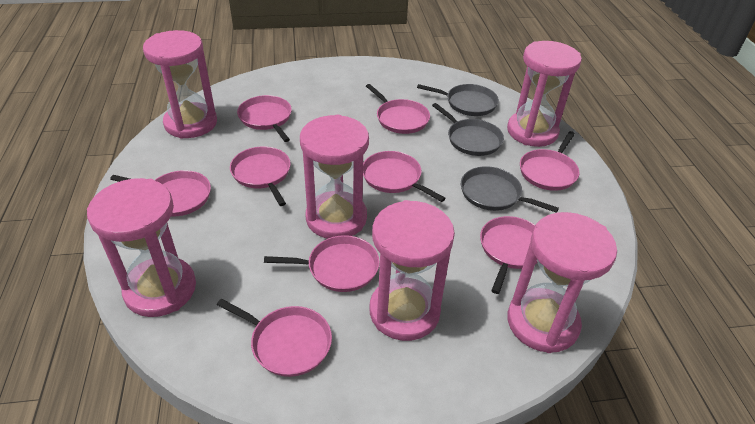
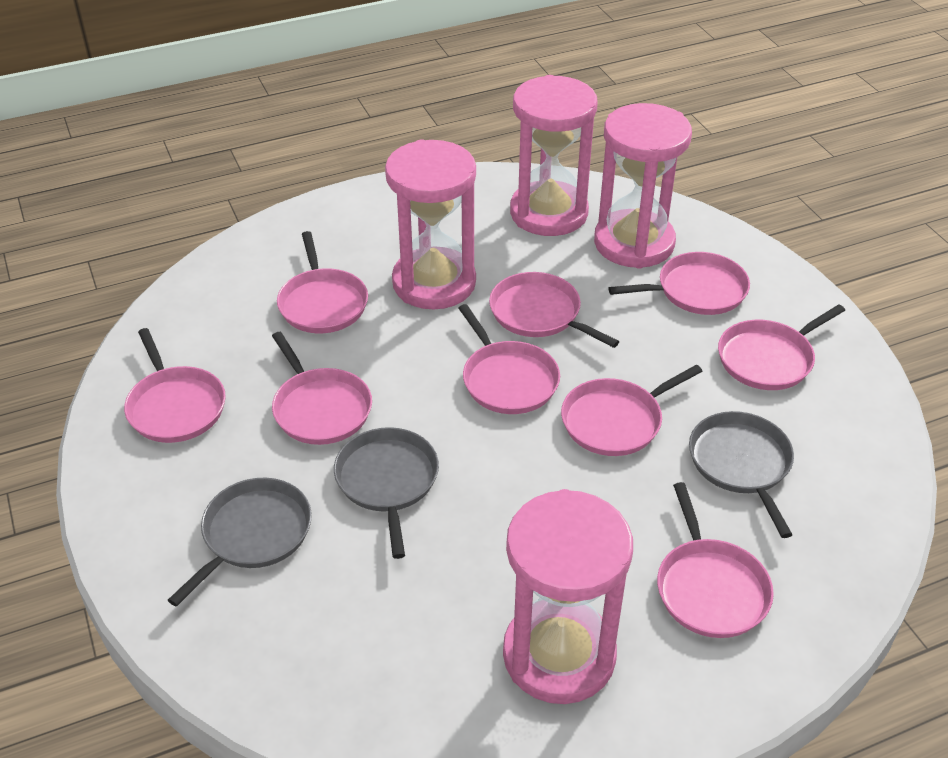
pink hourglass: [87,178,196,317] [143,30,217,139] [300,115,369,239] [370,200,455,341] [507,41,582,147] [507,212,617,353] = 6 -> [385,139,476,309] [503,489,633,704] [510,75,598,236] [594,103,692,269] = 4

